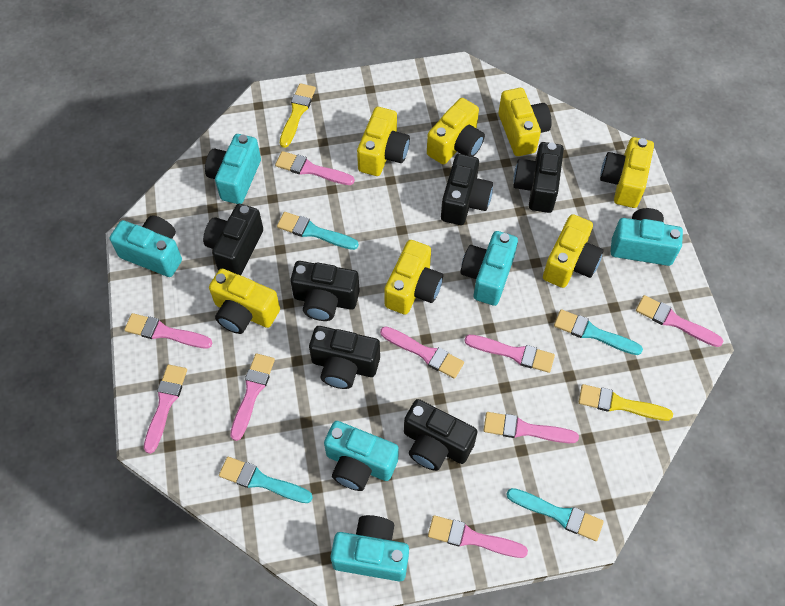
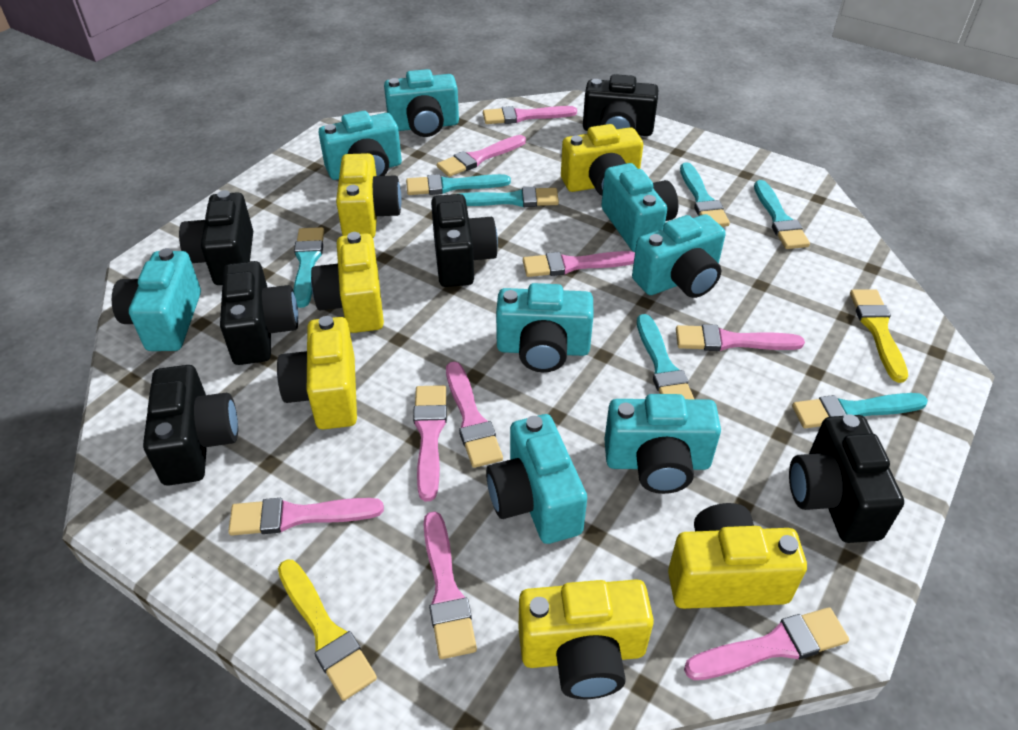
turquoise brush: [219,457,313,503] [277,212,359,250] [506,488,604,541] [554,309,643,355] = 4 -> [293,227,324,308] [406,174,511,195] [459,187,559,207] [637,314,694,399] [680,162,730,227] [754,180,810,249] [792,393,928,428] = 7
turquoise camera: [110,215,182,277] [205,134,261,204] [324,421,399,491] [330,515,409,582] [461,231,518,306] [611,208,683,266] = 6 -> [112,248,201,351] [319,111,402,180] [384,69,459,137] [486,414,587,544] [496,283,593,372] [601,163,679,252] [604,394,721,494] [632,214,726,298] = 8
yellow camera: [209,269,280,334] [357,107,410,176] [384,240,443,315] [427,98,485,164] [498,88,552,156] [543,214,603,288] [600,137,654,208] = 7 -> [277,316,357,429] [311,232,384,333] [336,153,402,238] [519,579,654,699] [561,124,643,196] [668,503,807,609] = 6

